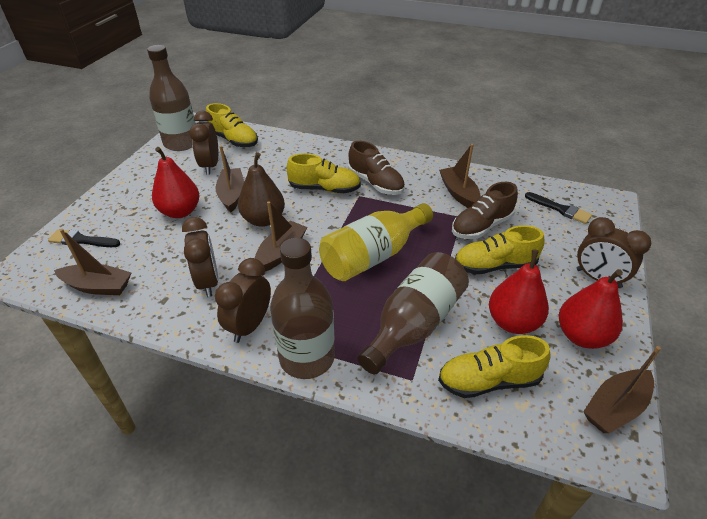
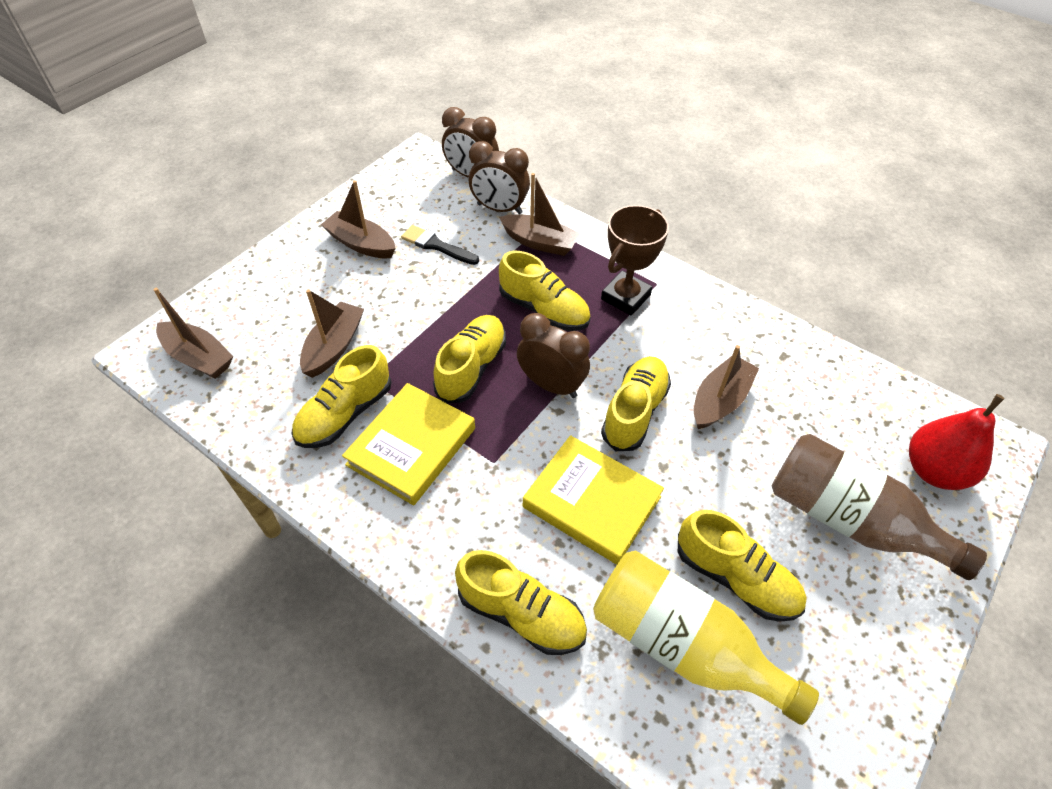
black brush: [48,229,120,247] [525,192,592,224] = 2 -> [401,225,479,265] = 1
brown bottle: [147,45,195,151] [270,238,335,379] [357,252,469,374] = 3 -> [772,434,987,580] = 1
brown clock: [182,217,218,297] [190,111,218,175] [215,258,271,343] [577,217,651,288] = 4 -> [442,107,499,178] [469,141,530,214] [517,313,590,398] = 3
brown pear: [238,152,285,227] = 1 -> none = 0
brown shoe: [348,141,405,195] [452,182,518,239] = 2 -> none = 0
brown trophy: none = 0 -> [601,205,669,316] = 1
red pear: [152,147,199,218] [489,249,549,334] [559,269,623,349] = 3 -> [909,394,1004,490] = 1
yellow book: none = 0 -> [342,383,475,506] [523,435,664,564] = 2
yellow shoe: [206,103,258,147] [287,153,361,193] [438,335,551,398] [455,225,545,274] = 4 -> [291,345,392,448] [433,315,506,403] [455,550,587,655] [499,251,591,331] [601,356,671,451] [678,510,807,622] = 6

